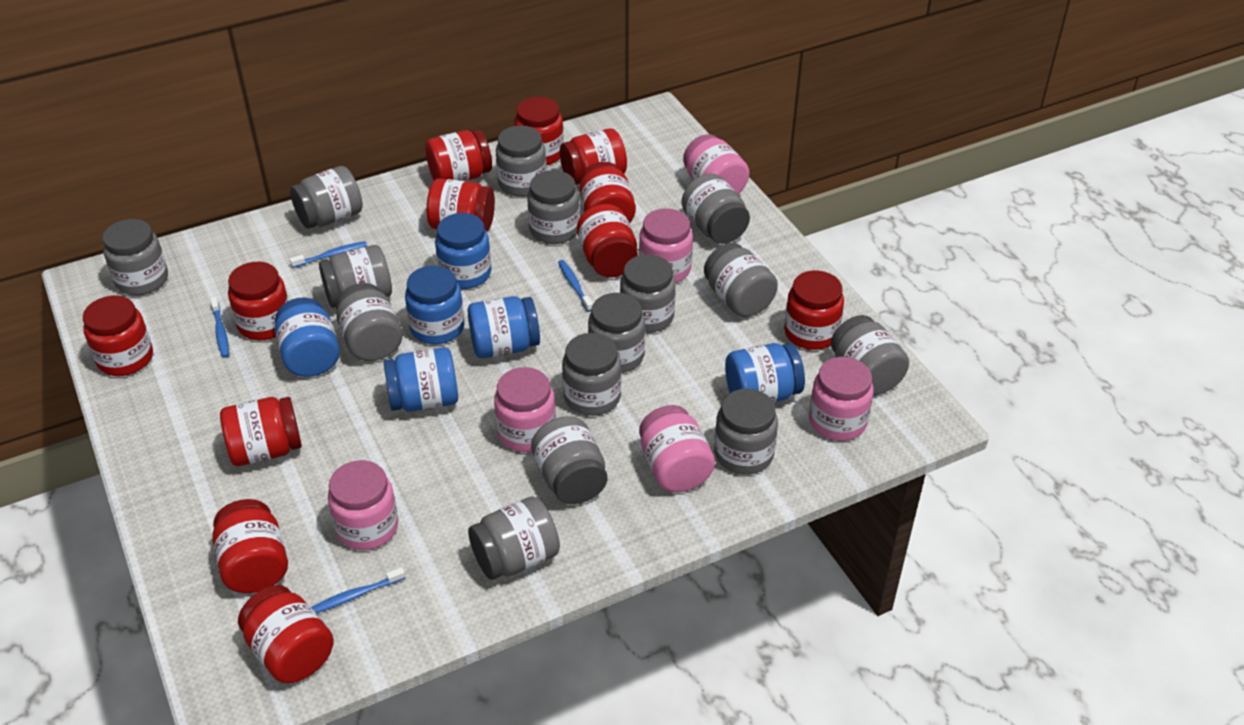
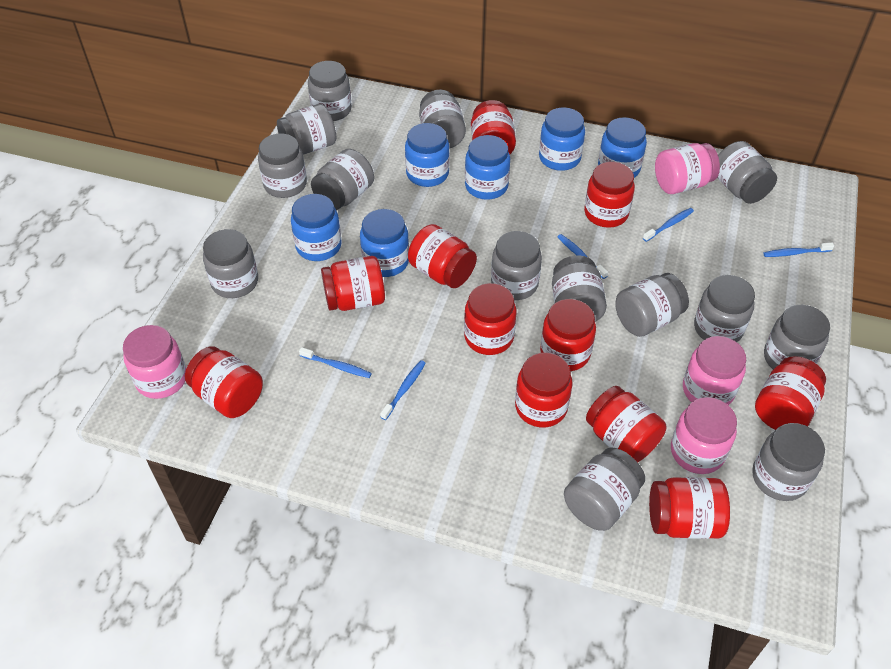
blue toothbrush: [210,297,229,358] [290,241,367,268] [311,567,405,613] [558,260,593,312] = 4 -> [299,347,372,378] [380,360,426,420] [557,234,608,279] [643,208,694,242] [763,243,834,257] = 5
grey jar: [103,219,168,295] [290,166,363,229] [319,245,392,308] [336,283,403,361] [468,496,560,580] [496,125,547,197] [527,170,580,244] [531,416,607,504] [562,333,621,416] [588,293,645,373] [620,254,676,333] [682,173,750,244] [704,243,778,317] [714,389,778,475] [831,315,909,395] = 15 -> [203,229,258,298] [258,134,307,198] [277,104,336,155] [308,61,352,121] [311,149,374,210] [419,89,466,149] [491,231,542,300] [552,255,607,322] [564,447,645,531] [615,273,689,337] [694,275,755,342] [717,141,777,204] [752,423,825,501] [764,305,830,369] = 14
pink jar: [328,460,398,550] [494,367,556,452] [639,208,693,283] [639,405,715,492] [683,134,749,194] [809,357,874,441] = 6 -> [123,325,186,399] [655,143,720,194] [671,397,737,474] [683,336,746,405] = 4
red jar: [83,295,153,376] [212,499,288,593] [220,397,302,466] [228,262,288,340] [238,585,334,683] [425,130,492,181] [427,178,495,231] [514,97,564,166] [560,128,627,185] [577,204,638,277] [579,162,636,223] [784,271,844,350] = 12 -> [185,346,263,418] [321,256,385,311] [408,224,477,288] [464,283,517,355] [471,100,516,154] [515,353,573,427] [540,299,596,371] [584,162,635,228] [586,386,666,462] [649,477,730,539] [755,356,826,430] = 11

